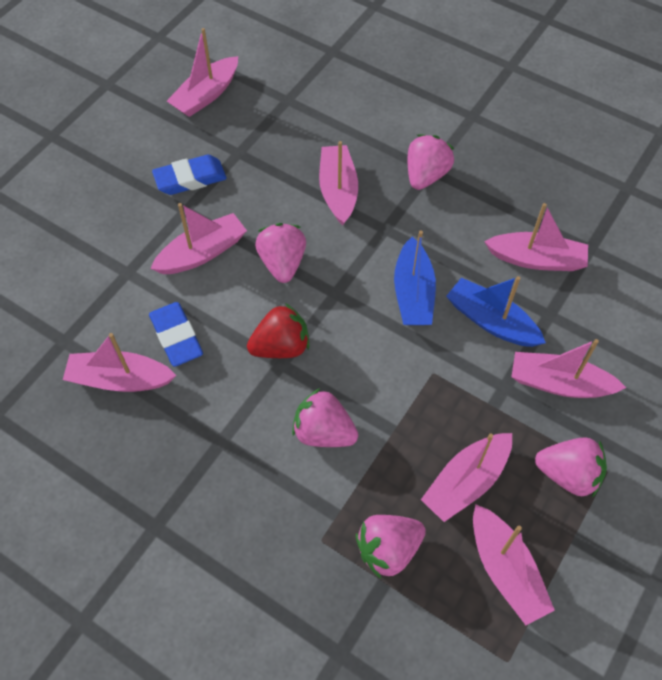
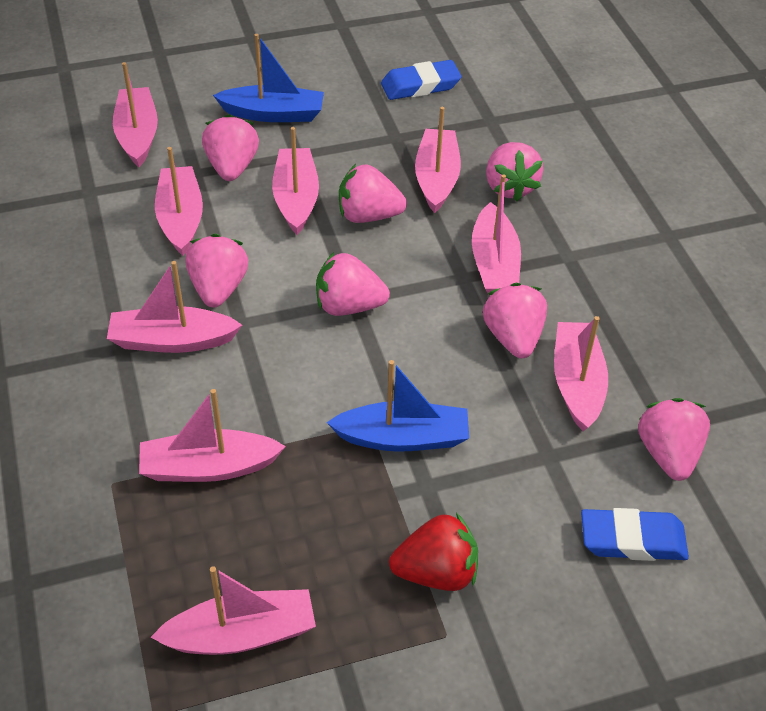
pink boat: [63,333,177,392] [150,203,247,274] [167,28,238,117] [319,141,358,225] [421,433,512,522] [473,504,555,625] [484,203,588,271] [511,339,626,398] = 8 -> [107,261,242,353] [113,62,158,167] [139,389,286,482] [151,567,316,655] [155,147,203,256] [272,127,319,235] [415,107,461,213] [472,174,521,295] [554,316,608,431] = 9
pink strawberry: [255,223,306,283] [292,388,358,447] [356,515,426,579] [408,134,454,190] [535,437,607,497] = 5 -> [185,234,248,308] [202,114,259,181] [316,252,390,316] [339,164,407,223] [483,283,547,358] [486,142,543,202] [638,398,710,481] = 7

